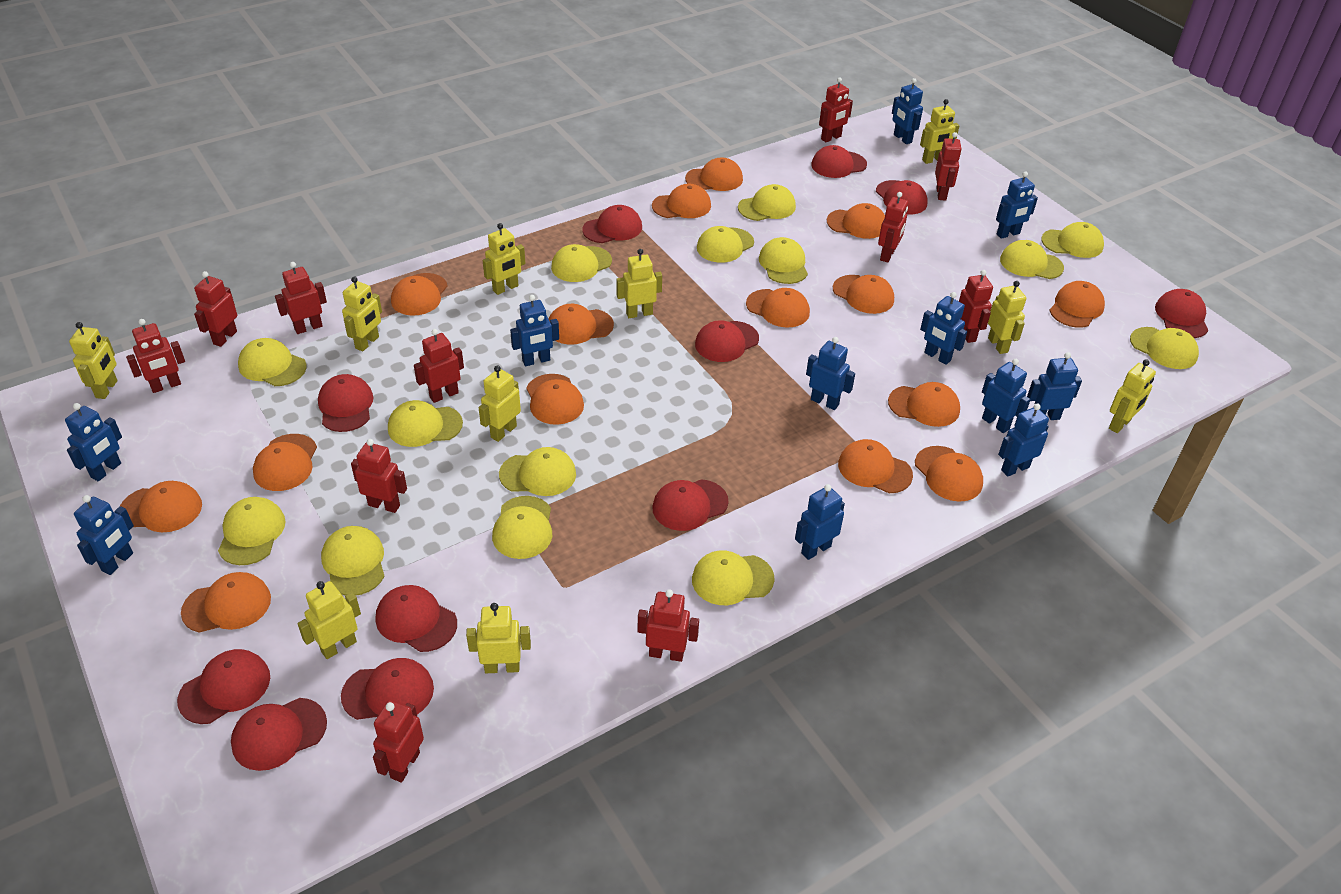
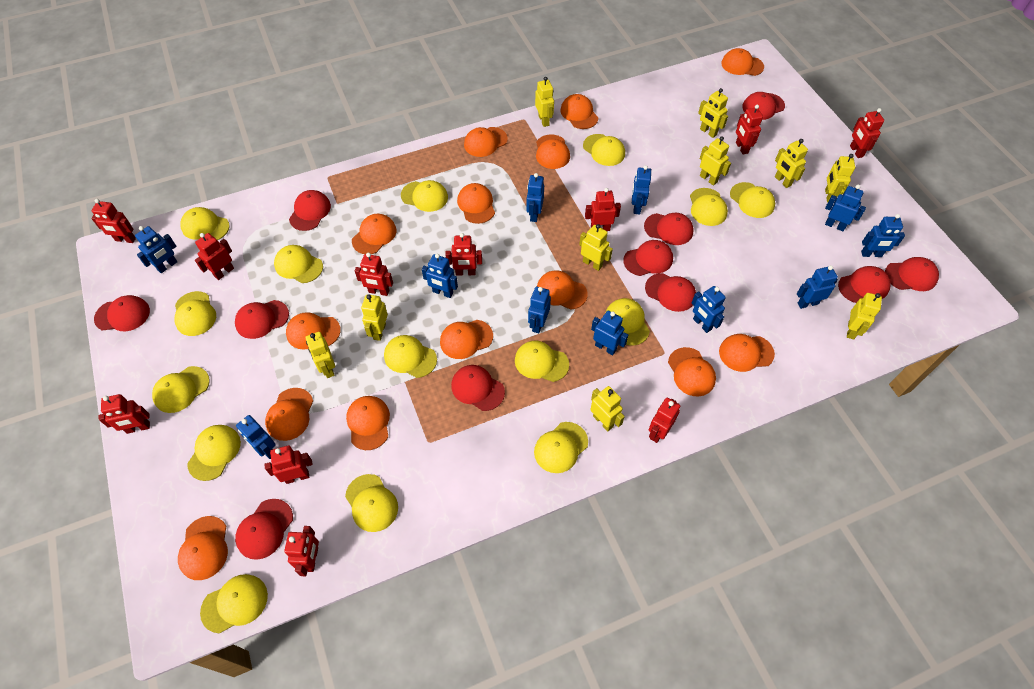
orange cap: [120,481,202,532] [181,572,271,633] [253,434,317,491] [391,273,448,315] [526,374,584,425] [548,304,614,345] [652,184,711,218] [685,157,743,191] [746,288,810,328] [827,203,885,239] [833,275,894,314] [838,439,913,493] [888,382,960,427] [915,446,983,502] [1049,281,1105,328] = 15 -> [178,516,228,580] [265,388,313,441] [286,312,341,350] [346,396,390,450] [352,214,396,254] [440,320,493,359] [457,183,495,224] [464,127,508,157] [536,134,570,169] [537,270,588,310] [560,94,598,129] [668,347,716,396] [719,334,775,372] [721,48,764,76] = 14
yellow cap: [218,497,286,565] [238,338,307,386] [321,526,385,596] [388,400,463,447] [492,496,552,559] [499,447,576,496] [551,244,612,282] [692,550,775,605] [697,226,754,263] [738,184,796,221] [759,237,808,284] [1000,240,1064,279] [1041,222,1104,258] [1130,327,1199,369] = 14 -> [152,366,210,413] [175,291,216,336] [180,207,230,240] [187,425,241,481] [200,574,268,633] [274,245,323,283] [345,474,398,532] [384,335,437,378] [401,180,448,212] [515,340,569,382] [534,422,588,473] [583,134,625,166] [606,298,650,346] [690,188,728,226] [730,182,775,218] = 15

